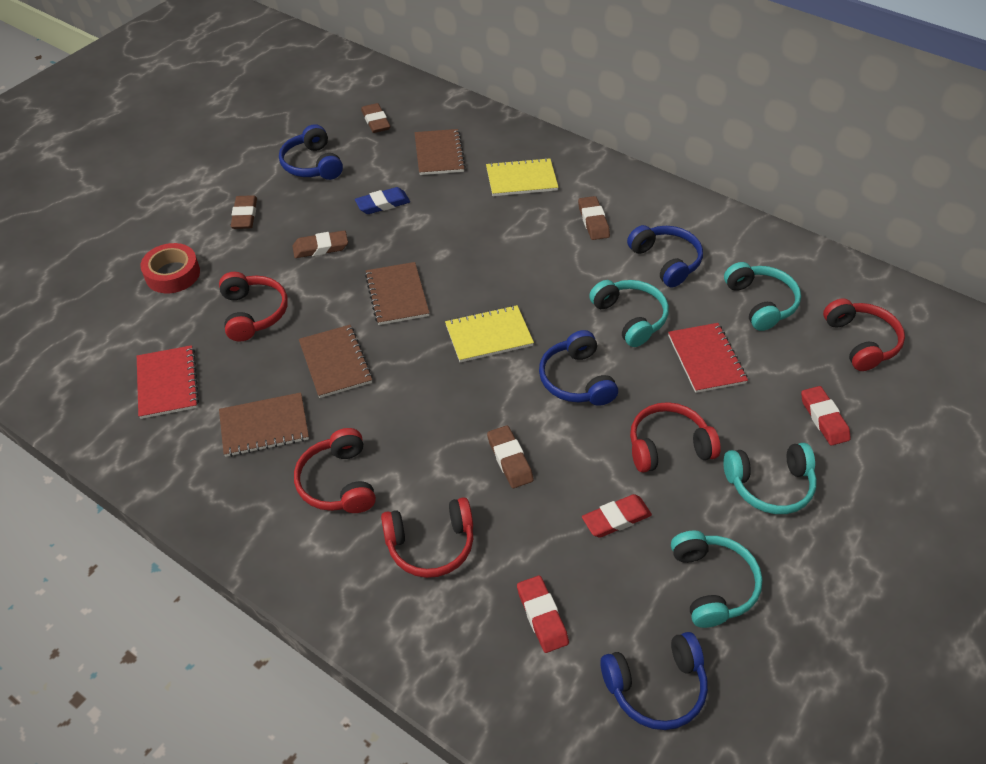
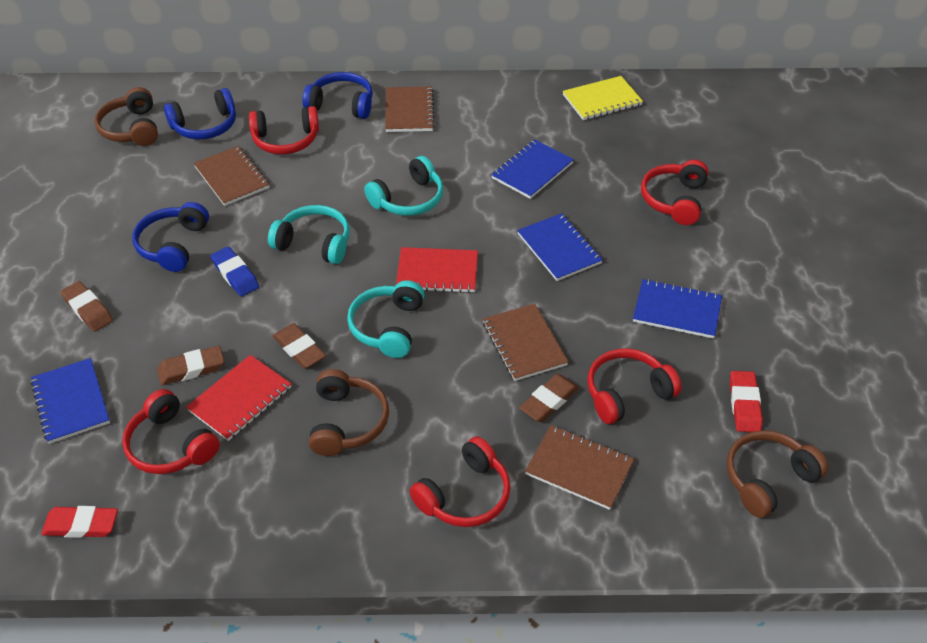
blue headphones: [279,124,343,180] [539,330,618,406] [600,632,708,730] [627,225,703,288] = 4 -> [132,202,209,272] [164,88,236,139] [302,72,373,119] = 3
blue notebook: none = 0 -> [31,358,110,444] [491,140,574,199] [517,213,603,281] [633,279,722,339] = 4
brown eraser: [231,195,257,229] [292,230,348,258] [361,103,390,133] [487,425,534,488] [578,196,610,240] = 5 -> [61,281,113,332] [157,346,224,385] [273,323,326,369] [519,374,579,422] = 4
brown headphones: none = 0 -> [95,87,158,146] [309,369,389,456] [726,430,828,518] = 3
red eraser: [517,576,569,653] [582,494,652,538] [801,386,851,446] = 3 -> [41,506,118,538] [730,371,763,432] = 2
red tape: [141,243,200,293] = 1 -> none = 0
turquoise headphones: [589,280,669,347] [671,531,763,628] [723,443,817,514] [724,262,801,331] = 4 -> [268,205,349,264] [347,280,425,358] [364,156,443,216] = 3
yellow notebook: [445,305,534,362] [486,158,558,196] = 2 -> [563,76,643,120] = 1

